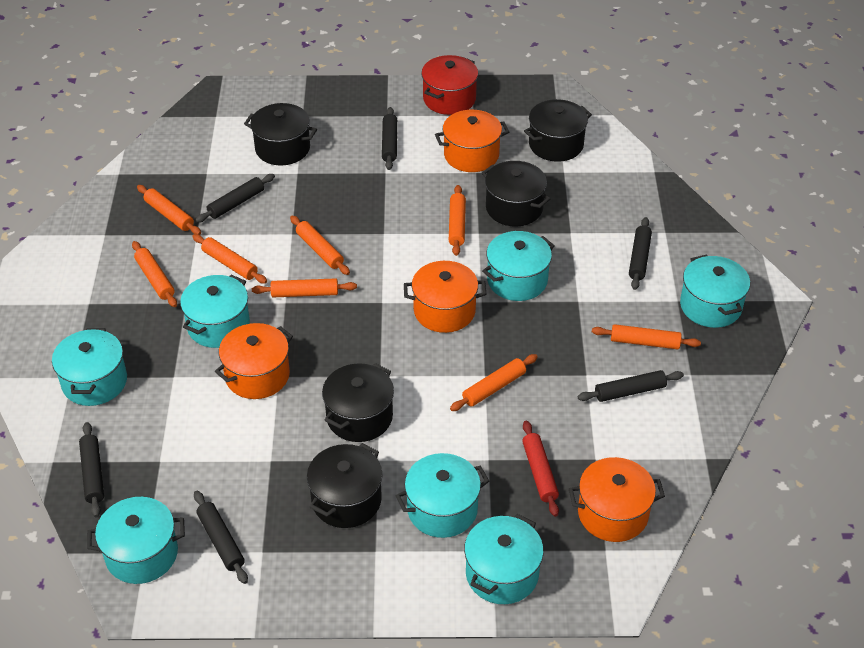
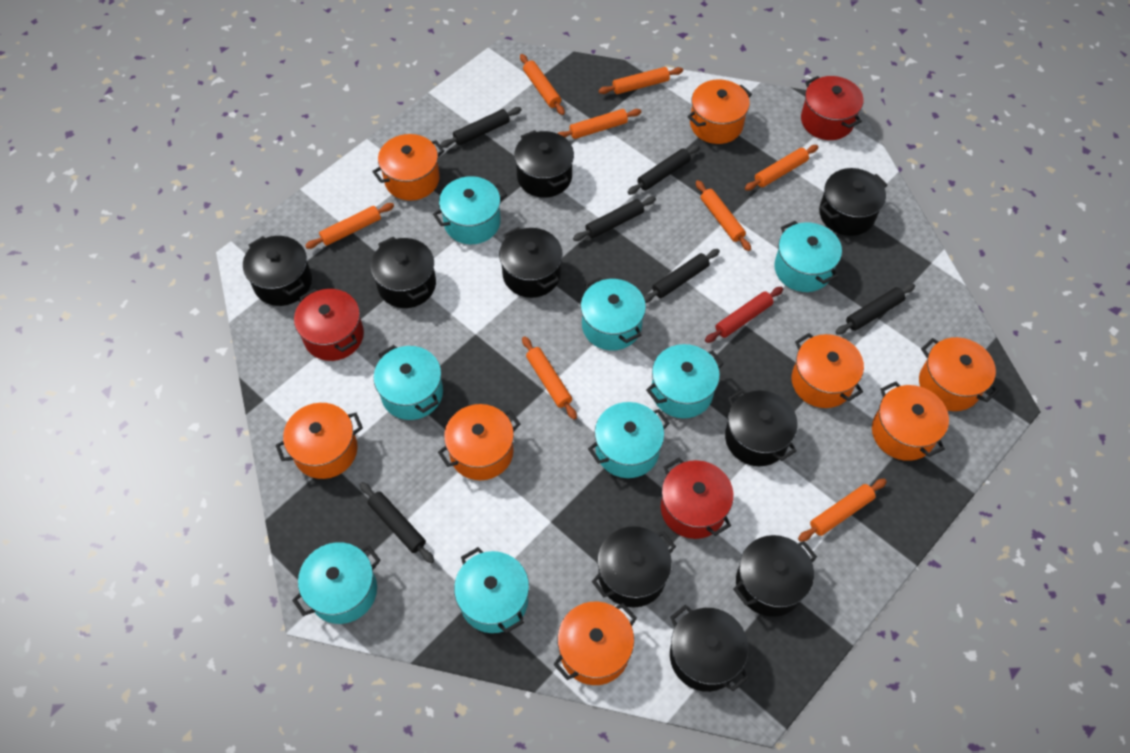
black pot: [244,103,317,165] [307,443,383,528] [322,363,394,442] [482,161,550,227] [524,99,592,162] = 5 -> [243,236,312,306] [370,237,436,308] [499,227,563,298] [514,130,574,198] [592,526,676,607] [670,605,749,692] [725,389,798,466] [733,535,817,617] [819,168,887,236] = 9
orange pot: [215,323,293,399] [404,261,486,333] [435,110,509,172] [569,457,665,542] = 4 -> [276,403,363,479] [372,134,444,201] [438,404,520,480] [553,601,637,685] [687,79,752,144] [792,333,864,408] [872,382,949,461] [919,337,999,411] = 8
red pot: [421,55,478,115] = 1 -> [294,288,364,361] [661,457,734,539] [801,76,863,140] = 3
turquoise pot: [52,328,127,406] [87,497,185,584] [180,275,250,348] [396,453,489,538] [464,514,544,604] [482,231,555,301] [680,255,750,328] = 7 -> [292,542,381,624] [374,345,443,420] [433,176,507,244] [454,547,529,633] [581,277,646,351] [588,402,670,478] [646,344,724,418] [774,221,842,292] = 8

